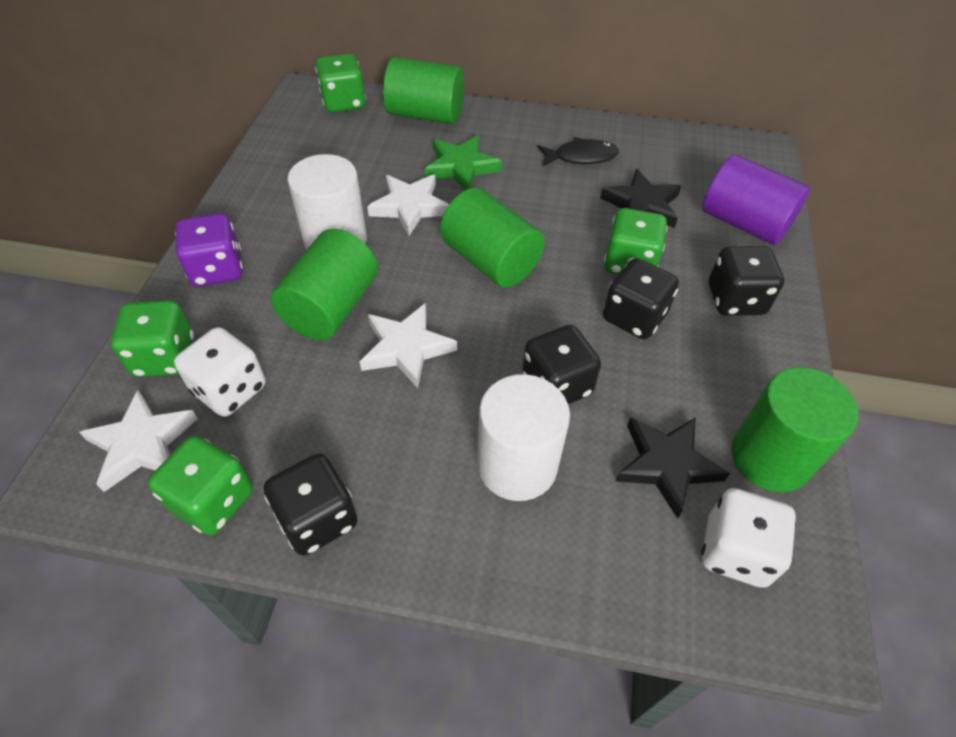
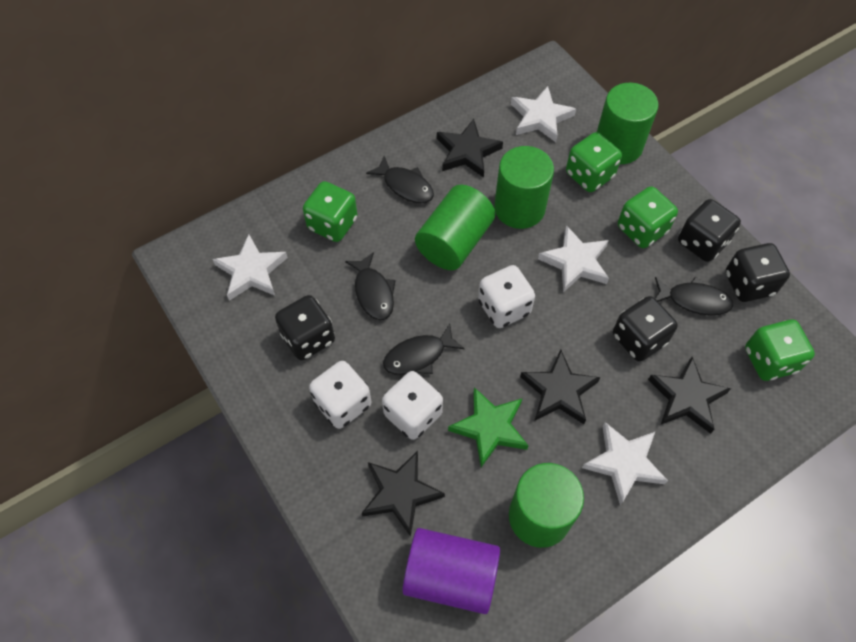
black fish: [537,137,619,166] = 1 -> [345,252,396,320] [366,156,434,203] [383,324,465,375] [655,276,733,315] = 4
black star: [600,169,681,228] [615,417,730,519] = 2 -> [362,451,445,537] [437,119,503,178] [520,350,601,424] [648,357,731,434] = 4
purple dice: [175,214,243,287] = 1 -> none = 0
white cylinder: [287,154,367,250] [478,374,570,501] = 2 -> none = 0
white dice: [174,327,266,417] [701,488,796,588] = 2 -> [309,361,371,429] [382,371,443,440] [478,265,535,328] = 3
white star: [79,390,198,492] [360,303,457,388] [367,175,449,236] = 3 -> [213,234,288,301] [511,86,576,142] [538,225,609,292] [582,422,668,505] = 4

